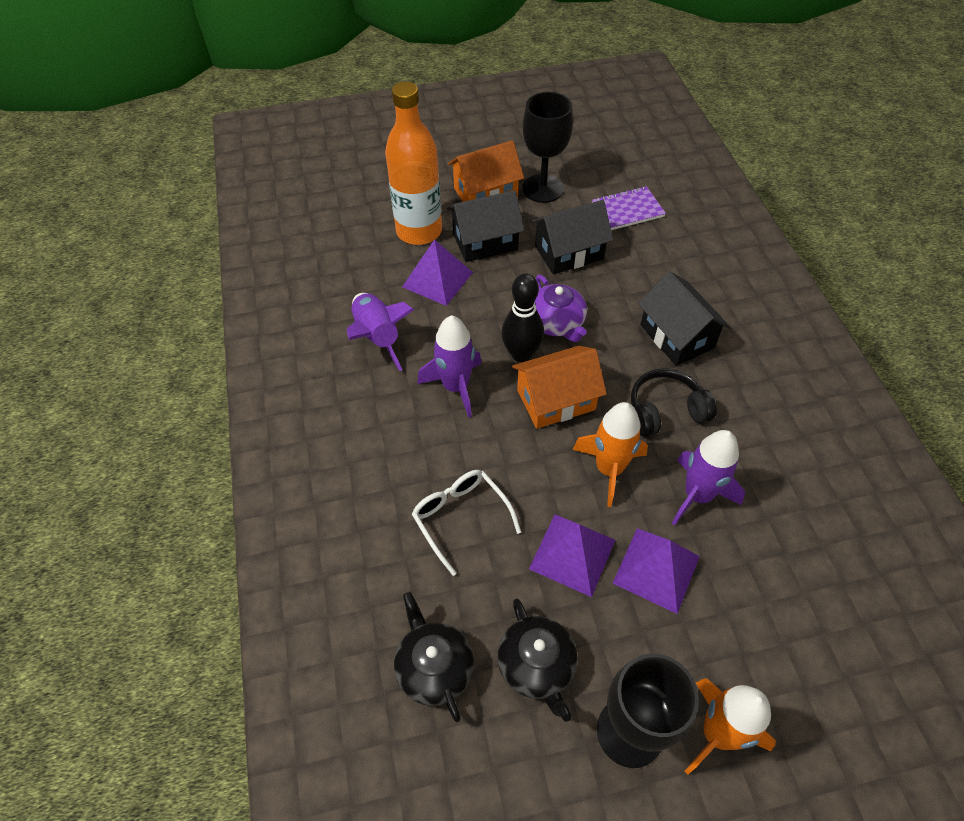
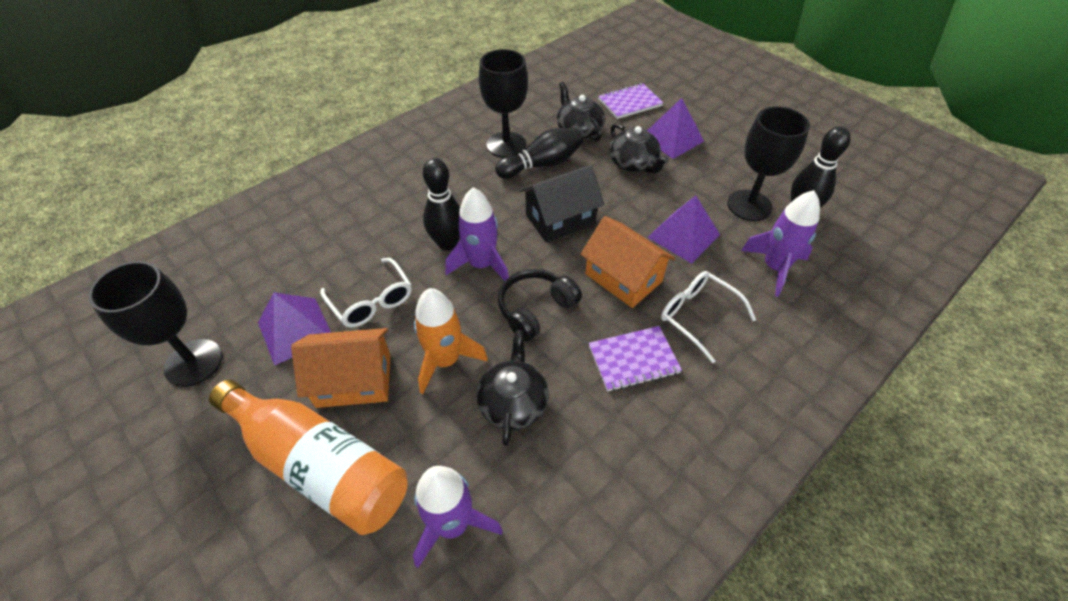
black bowling pin: [501,273,544,362] = 1 -> [423,158,460,251] [495,128,583,179] [791,126,851,208] = 3
black goblet: [522,92,573,203] [597,654,699,768] = 2 -> [89,261,222,387] [479,49,528,158] [727,106,810,221] = 3
black house: [447,190,524,262] [531,200,613,274] [638,271,730,366] = 3 -> [520,165,604,243] = 1
black teapot: [394,592,474,722] [497,599,578,722] = 2 -> [476,330,549,446] [557,82,605,141] [609,123,669,173] = 3
orange rocket: [573,402,648,507] [684,678,776,775] = 2 -> [414,288,488,394] = 1
purple notebook: [592,186,666,230] = 1 -> [589,326,682,391] [598,83,663,119] = 2
purple teapot: [535,275,587,342] = 1 -> none = 0
white glasses: [412,470,521,576] = 1 -> [320,258,412,327] [661,271,756,363] = 2

